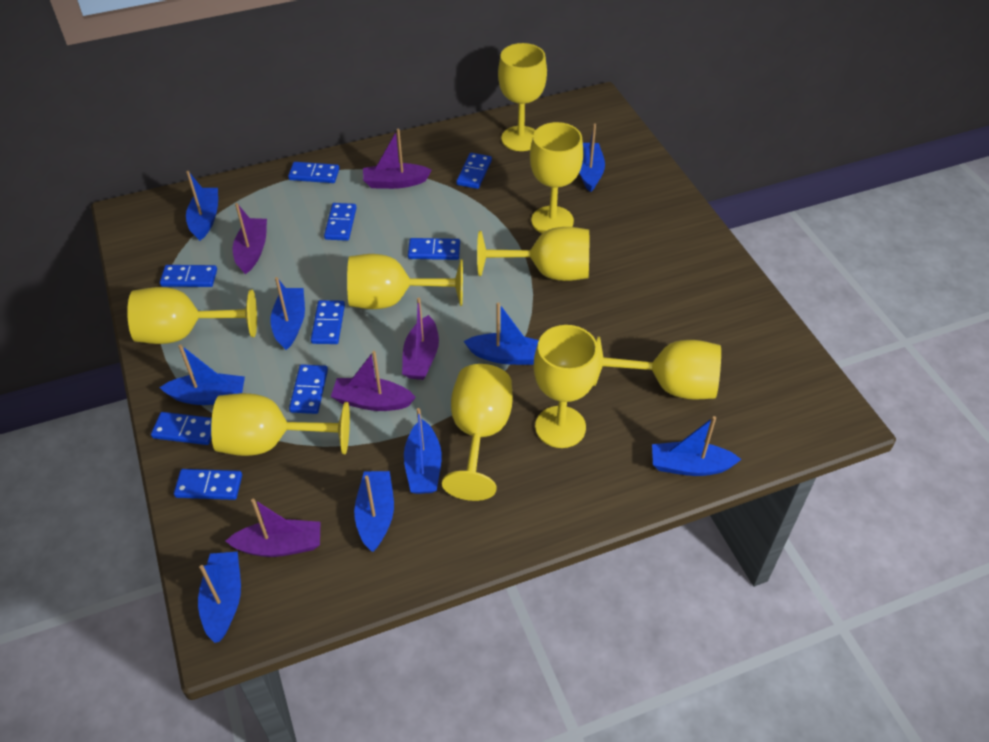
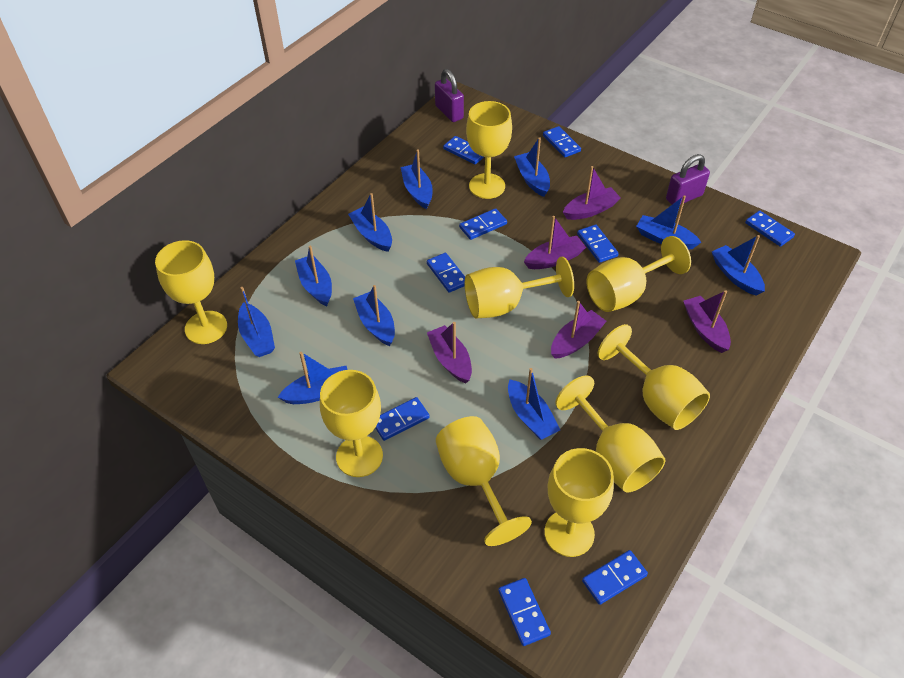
blue boat: [159,344,245,405] [186,171,218,241] [198,552,241,643] [270,277,305,350] [354,471,394,552] [404,408,442,494] [464,302,539,365] [579,124,605,192] [652,416,742,476] = 9 -> [238,287,275,357] [278,352,348,404] [295,246,332,306] [348,193,392,252] [353,285,395,346] [401,149,433,209] [508,368,560,440] [514,137,550,197] [636,195,701,250] [712,235,765,296] = 10
purple padlock: none = 0 -> [435,69,464,122] [666,154,710,205] = 2

